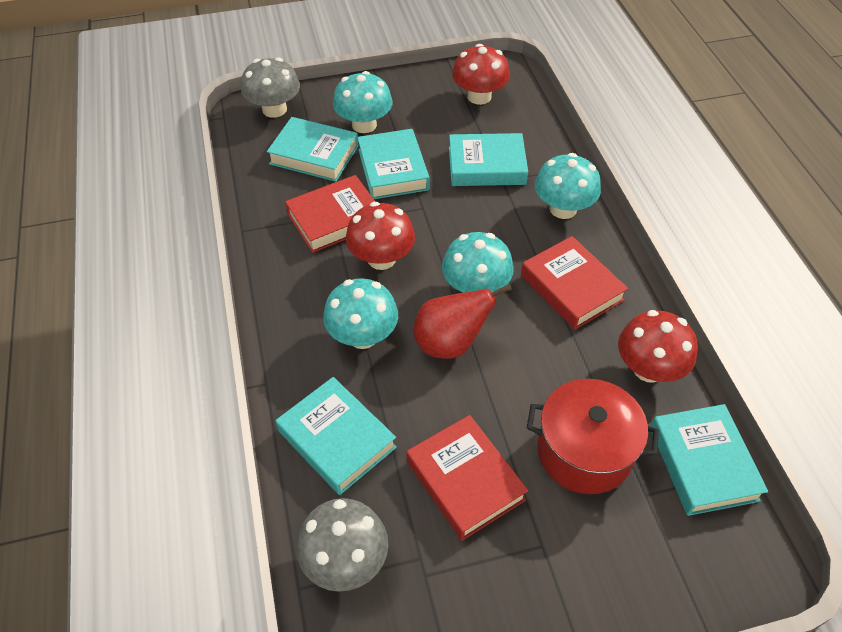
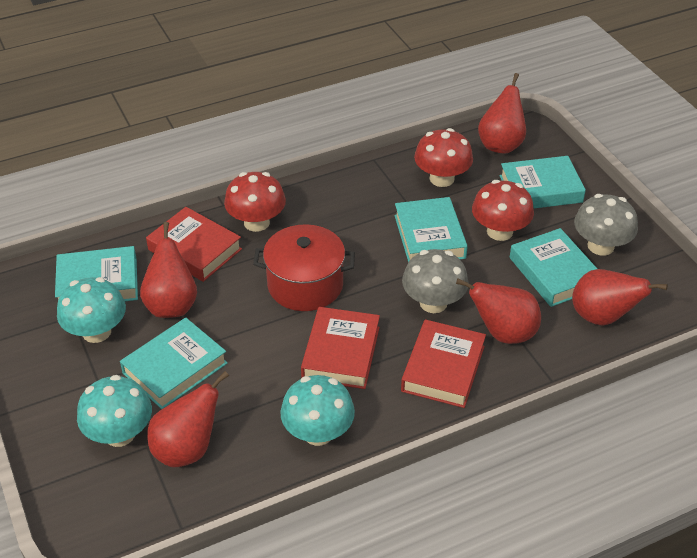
red pear: [414,284,512,359] = 1 -> [140,222,197,318] [147,371,229,467] [456,278,541,344] [478,73,526,153] [572,269,668,326] = 5
turquoise mushroom: [323,278,398,349] [333,71,393,133] [442,232,514,293] [535,153,601,219] = 4 -> [57,277,126,343] [77,375,152,447] [280,375,355,446] = 3

